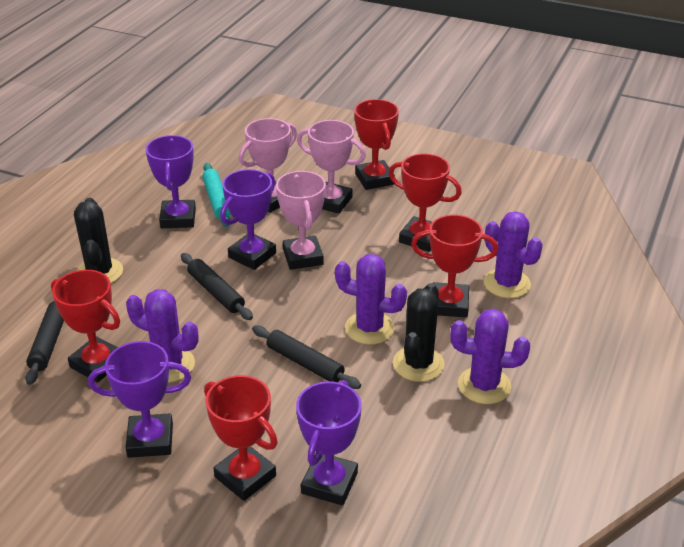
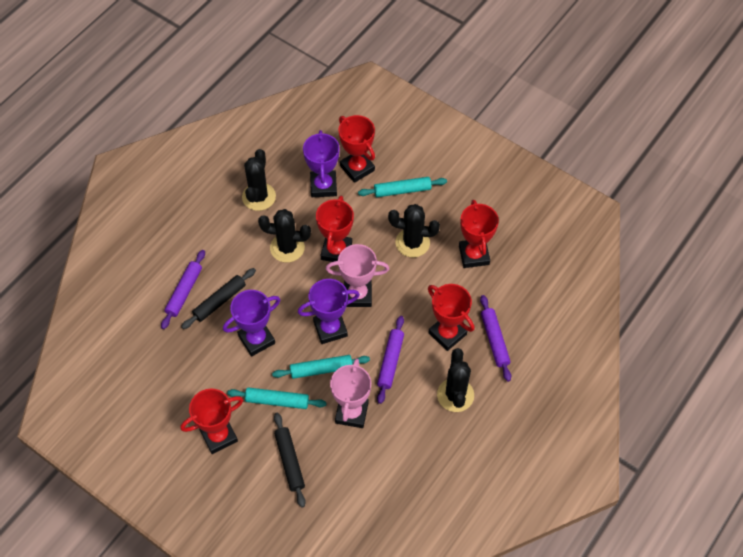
black cactus: [74,198,123,283] [393,283,445,382] = 2 -> [242,149,276,211] [258,209,311,262] [388,204,440,257] [437,348,474,412] = 4
black rolling pin: [25,301,64,385] [181,253,253,320] [252,325,361,389] = 3 -> [181,268,256,329] [274,413,306,508] = 2
pink trophy: [239,118,297,213] [276,171,326,270] [297,120,366,214] = 3 -> [326,244,389,307] [330,358,371,428] = 2
purple cactus: [126,289,199,383] [335,254,407,345] [450,309,530,404] [484,211,543,298] = 4 -> none = 0
purple rolling pin: none = 0 -> [161,250,205,329] [377,316,404,404] [480,295,511,382] = 3
purple trophy: [88,341,191,458] [146,135,196,228] [220,169,276,270] [296,380,361,505] = 4 -> [223,290,280,356] [298,279,360,344] [303,130,340,197] = 3
turquoise rolling pin: [202,163,231,227] = 1 -> [227,387,326,409] [272,355,370,379] [358,177,447,197] = 3

